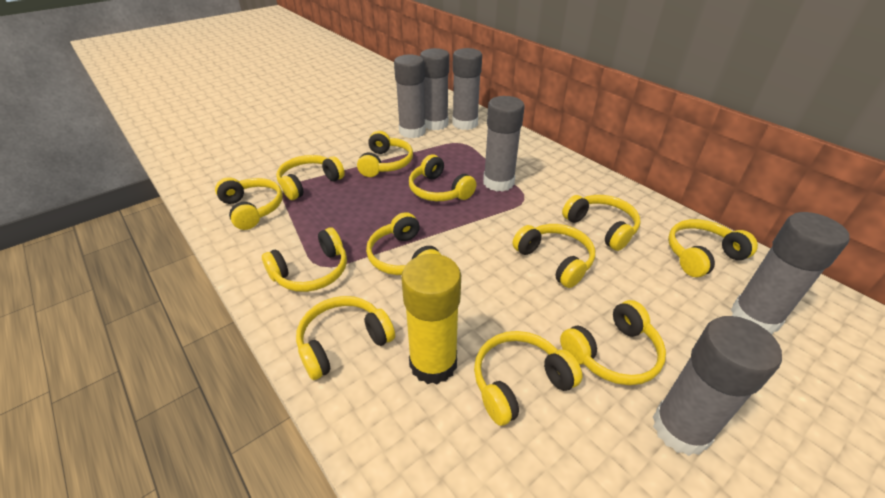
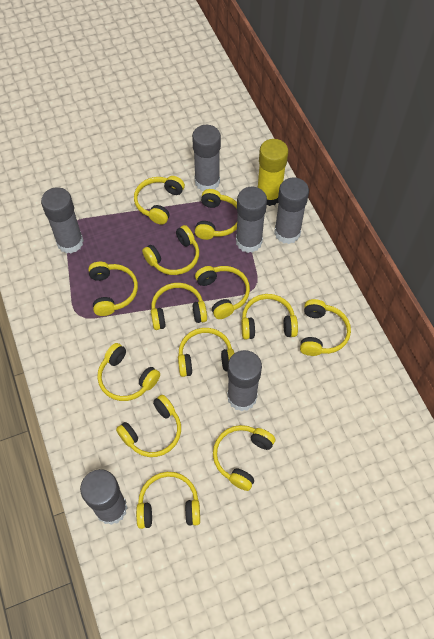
yellow headphones: [215,177,283,230] [262,227,347,292] [276,155,345,200] [296,296,395,380] [357,131,413,177] [366,212,441,275] [409,155,476,201] [474,331,583,426] [513,224,595,288] [560,300,666,385] [562,195,640,251] [668,219,758,277] = 12 -> [88,262,138,316] [98,343,160,401] [116,395,181,457] [134,176,185,225] [136,472,200,529] [142,225,199,275] [151,283,207,330] [178,328,235,377] [195,189,237,240] [195,266,250,319] [213,425,275,491] [241,294,298,339] [300,299,351,356] = 13

